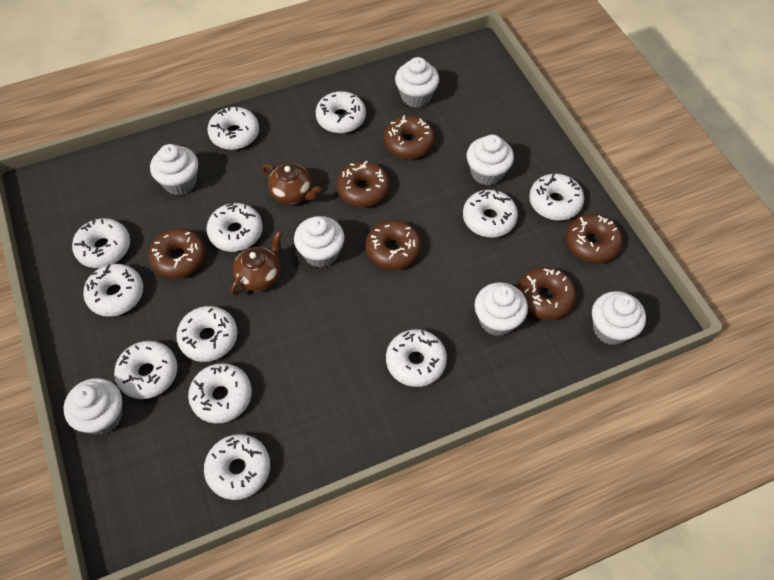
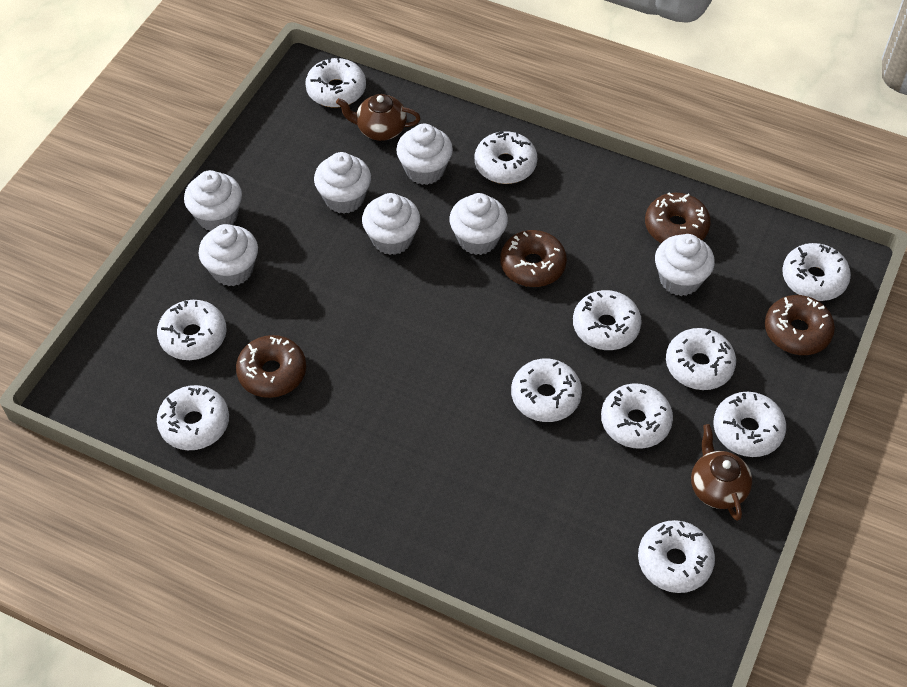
brown donut: [148,228,206,279] [336,161,390,207] [365,220,421,270] [384,115,435,159] [518,267,576,320] [566,214,623,264] = 6 -> [236,335,306,398] [500,230,567,287] [645,193,711,243] [765,295,835,355] = 4
white donut: [72,218,130,268] [83,264,143,317] [114,341,177,399] [176,306,237,362] [188,363,252,423] [204,434,270,500] [206,203,263,252] [208,107,259,150] [316,91,366,133] [386,329,447,387] [463,190,518,238] [529,173,584,220] = 12 -> [157,300,227,360] [157,385,229,450] [305,58,366,107] [475,131,537,184] [511,359,582,422] [573,290,642,350] [601,384,673,449] [638,520,715,593] [666,328,736,390] [713,392,786,457] [782,243,851,301] = 11

